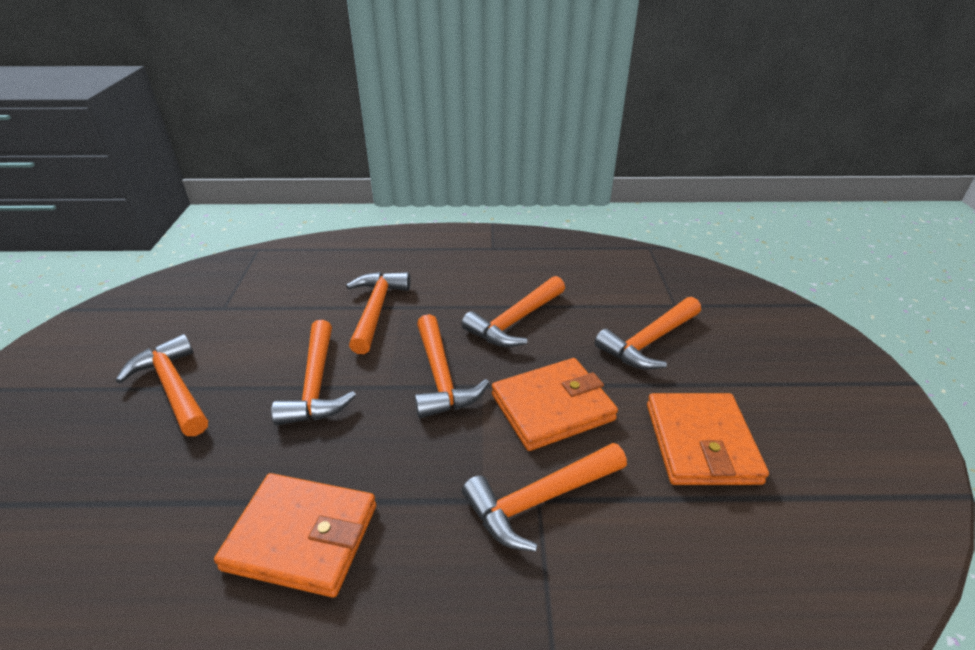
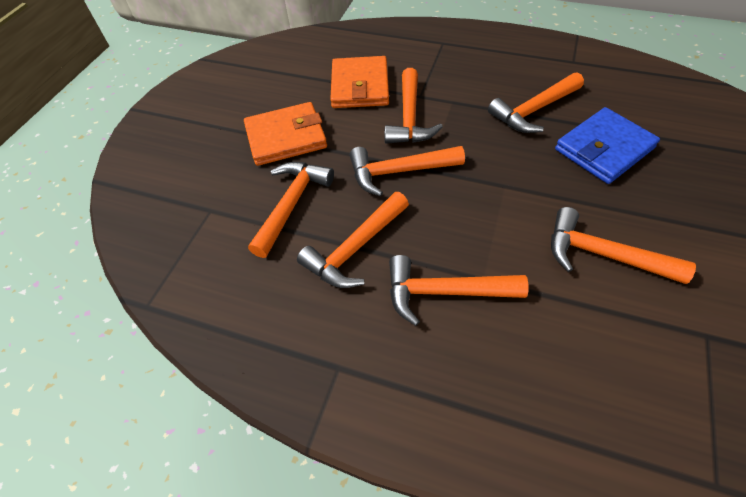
blue wallet: none = 0 -> [555,107,660,184] = 1
orange wallet: [214,473,376,598] [492,358,618,451] [647,393,769,485] = 3 -> [244,102,327,166] [330,56,389,108] = 2

